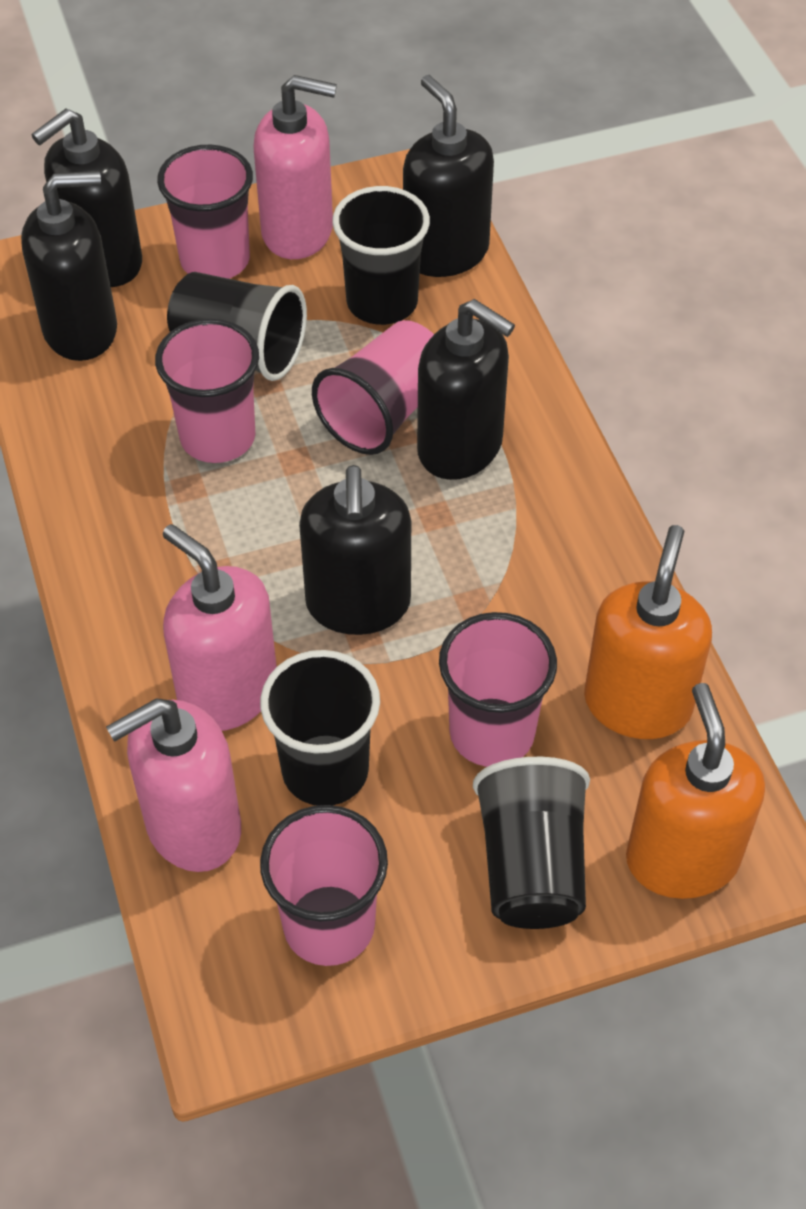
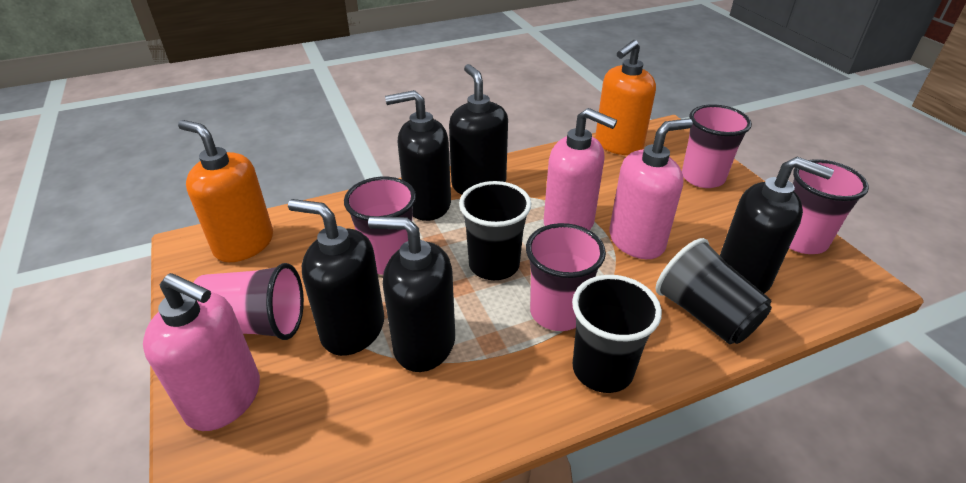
black cup: [167,272,307,381] [260,650,380,806] [332,186,430,325] [473,757,590,929] = 4 -> [459,181,532,280] [572,275,662,393] [656,238,772,344] = 3

